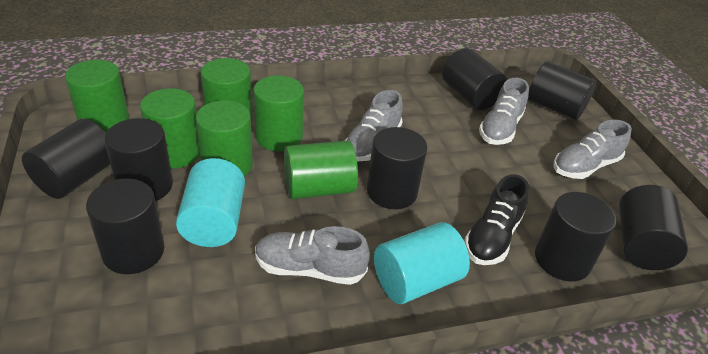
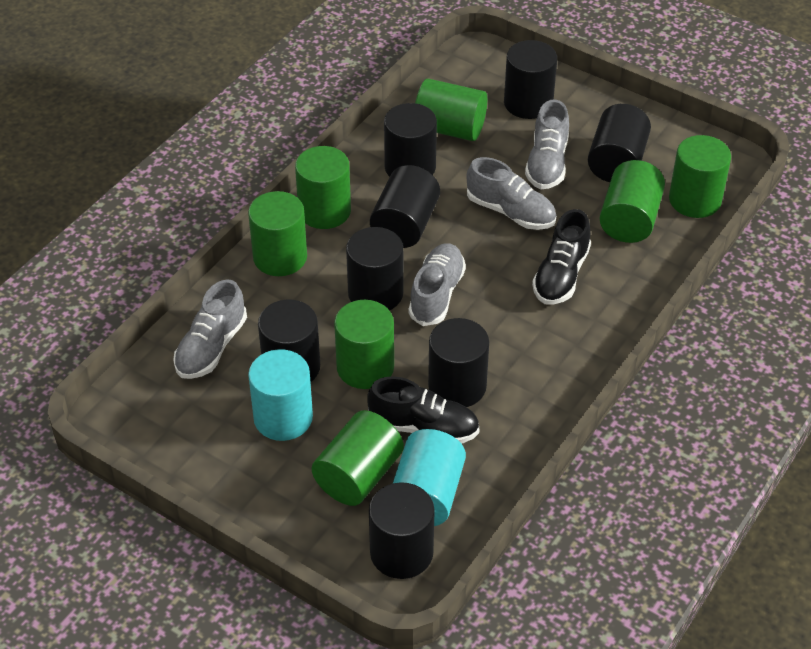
black shoe: [464,174,529,265] = 1 -> [367,376,479,443] [532,209,591,305] = 2
green cylinder: [65,60,130,133] [140,88,200,168] [196,100,253,176] [201,58,252,121] [253,75,304,151] [284,140,358,199] = 6 -> [248,191,307,276] [295,146,351,229] [312,410,404,506] [334,300,394,389] [415,79,487,141] [600,160,665,243] [669,135,731,218] = 7

